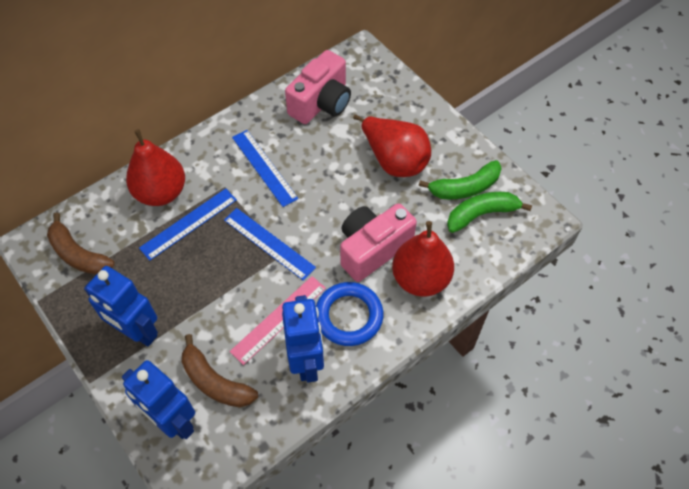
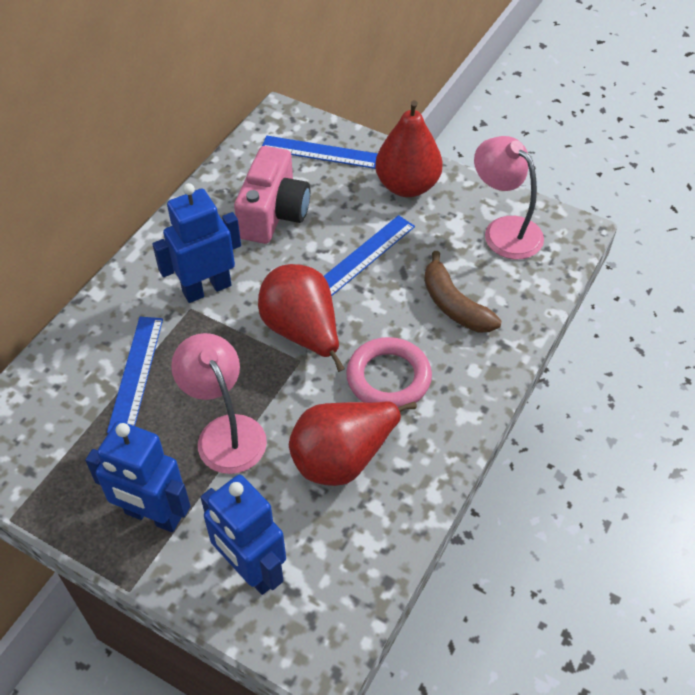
blue ring: [316,282,383,346] = 1 -> none = 0
brown banana: [47,212,115,275] [182,334,258,407] = 2 -> [424,251,502,332] = 1
green banana: [419,160,502,199] [447,192,532,233] = 2 -> none = 0
pink camera: [285,50,351,124] [340,203,417,282] = 2 -> [234,146,310,244] = 1
pink lamp: none = 0 -> [171,333,267,474] [474,136,544,259] = 2
pink ring: none = 0 -> [346,337,432,407] = 1
pink ruler: [230,276,326,365] = 1 -> none = 0

